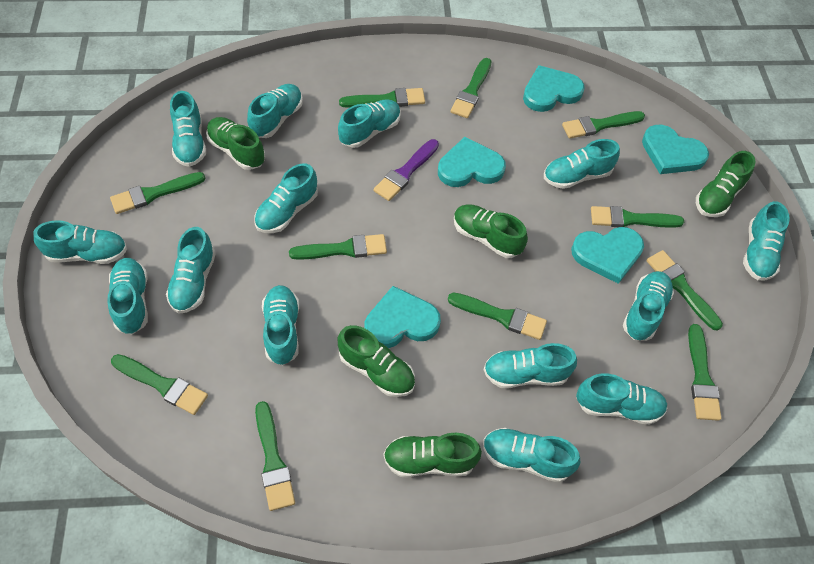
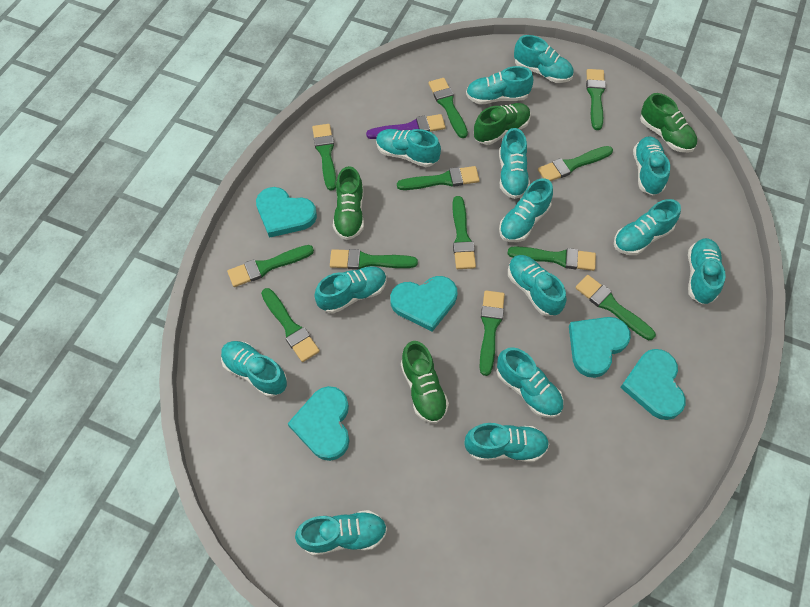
green brush: [110,172,206,214] [111,354,208,415] [255,401,295,511] [289,234,387,260] [339,88,425,108] [448,293,547,340] [450,58,492,118] [562,111,645,139] [591,206,684,227] [646,250,723,331] [688,324,722,421] = 11 -> [227,245,314,287] [261,288,320,362] [312,124,337,191] [330,249,418,270] [397,166,480,190] [429,78,468,138] [452,196,476,269] [480,290,505,376] [508,246,596,271] [538,146,613,181] [575,275,656,340] [586,69,606,130] = 12
green shoe: [206,117,265,170] [338,325,415,397] [383,433,482,478] [454,204,528,258] [696,151,755,217] = 5 -> [333,166,364,240] [401,341,449,424] [474,103,531,145] [640,93,697,153] = 4

